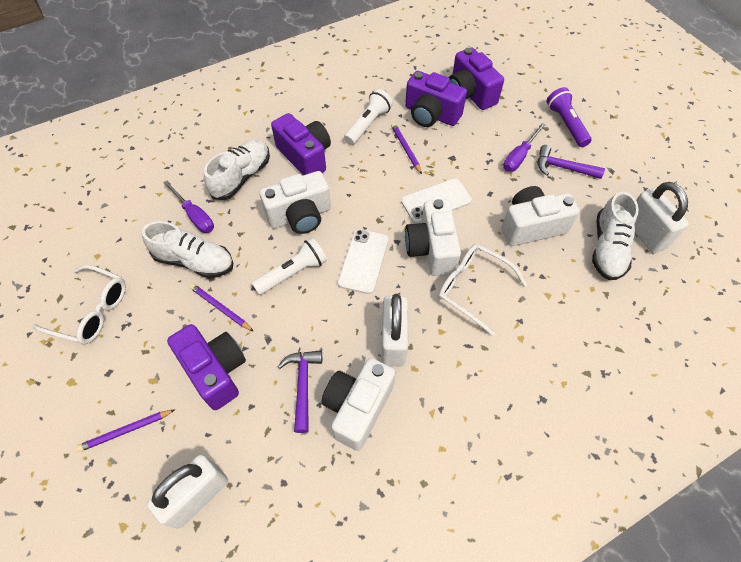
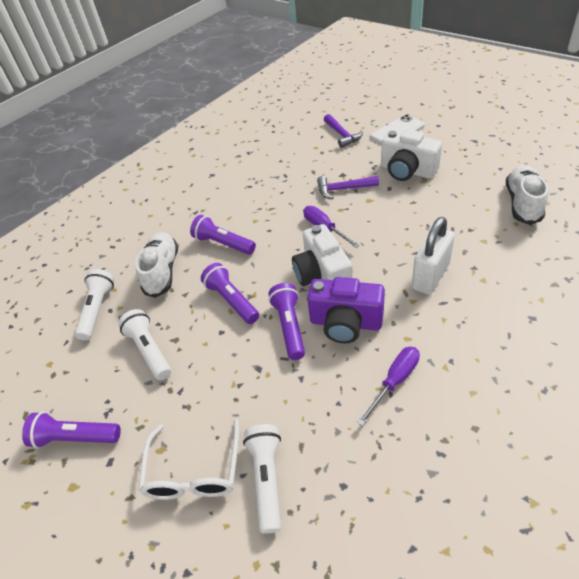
purple camera: [167,324,246,410] [271,113,331,175] [405,71,467,127] [449,48,504,110] = 4 -> [307,277,385,343] = 1
purple flashlight: [546,87,592,147] = 1 -> [22,412,121,449] [190,215,256,255] [201,263,259,324] [268,283,305,360] = 4
purple pencil: [76,409,175,452] [190,284,254,332] [391,123,422,174] = 3 -> none = 0
white camera: [259,171,331,234] [321,358,395,451] [405,199,461,276] [501,186,580,246] = 4 -> [292,224,353,286] [381,129,442,181] = 2
white flashlight: [252,238,327,295] [344,89,393,145] = 2 -> [75,269,114,340] [118,309,171,380] [243,424,281,534] = 3
white glasses: [32,265,126,344] [438,244,527,336] = 2 -> [138,419,239,500] = 1
white padlock: [147,455,228,529] [382,294,408,366] [634,182,688,253] = 3 -> [412,217,455,295] = 1
white phone: [338,229,389,294] [401,178,472,223] = 2 -> [370,115,425,144] = 1
white shoe: [142,221,233,278] [204,139,270,200] [592,192,639,280] = 3 -> [135,232,178,298] [506,165,548,225] = 2

